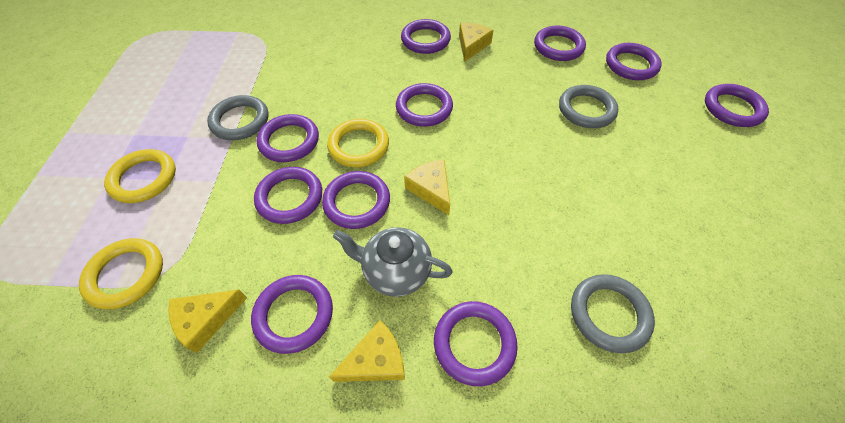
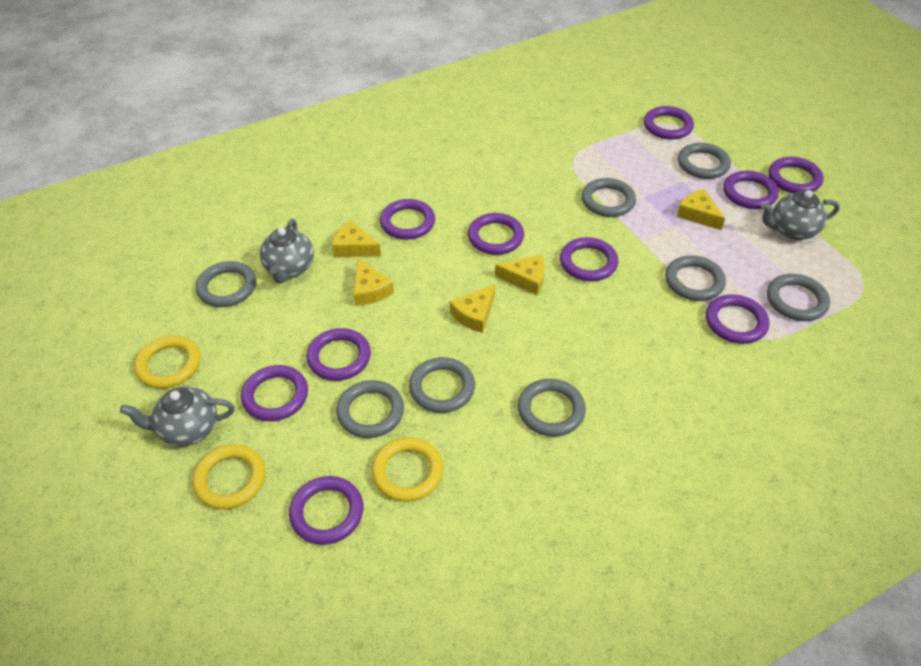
grey ring: [207,95,269,140] [559,85,618,128] [571,274,655,353] = 3 -> [196,261,256,307] [336,380,404,438] [409,357,475,413] [518,379,586,437] [582,178,636,217] [665,255,726,301] [678,143,731,179] [767,274,830,321] = 8
grey teapot: [333,227,453,297] = 1 -> [120,387,235,446] [260,219,314,283] [761,190,840,240] = 3
yellow cheese: [168,290,247,353] [329,320,405,382] [404,160,450,215] [459,23,494,62] = 4 -> [332,221,381,257] [353,259,394,306] [450,285,495,333] [495,255,545,295] [676,189,725,230] = 5

